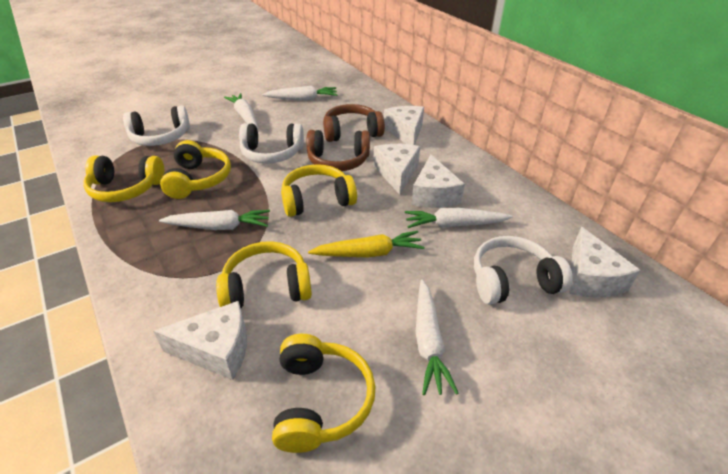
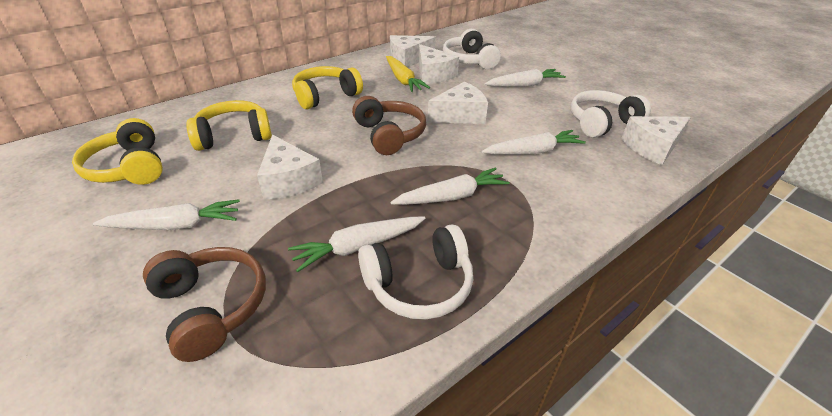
yellow headphones: [83,155,165,202] [160,140,231,199] [216,241,312,308] [272,334,376,453] [281,164,357,217] = 5 -> [72,118,163,185] [186,100,272,151] [292,66,363,109] = 3

